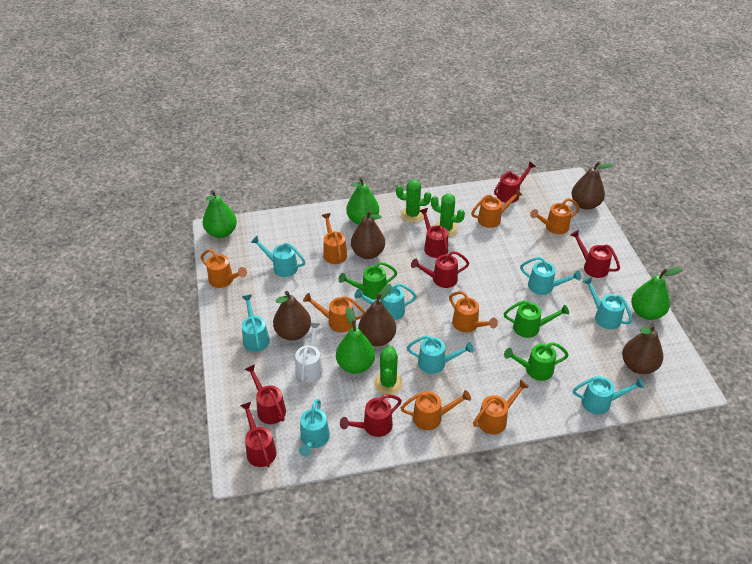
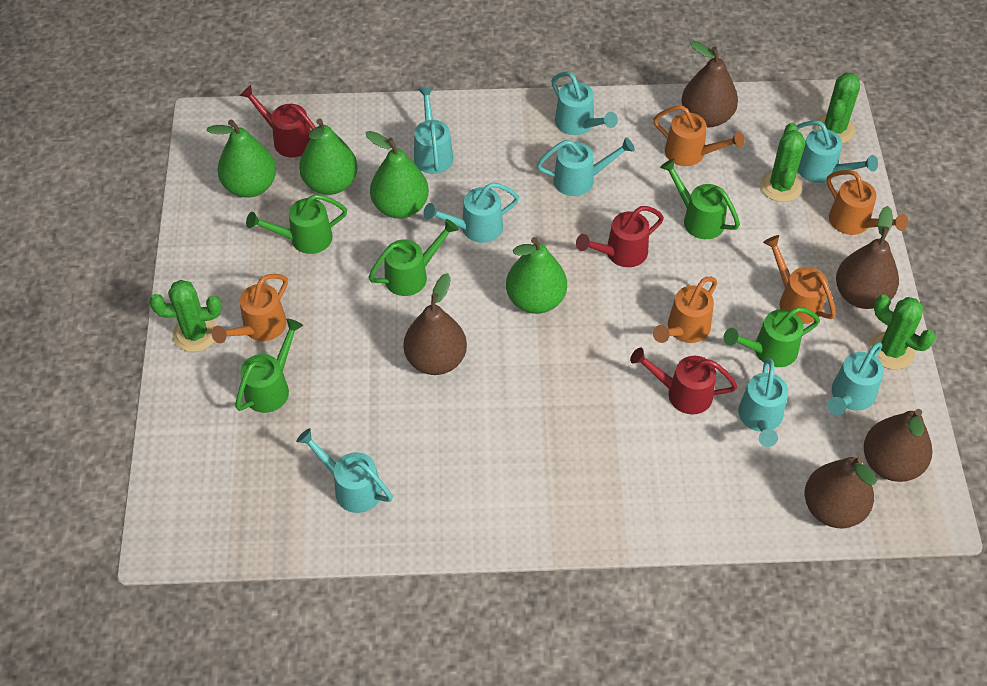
green cactus: [374,346,403,395] [396,179,431,223] [431,194,465,237] = 3 -> [150,280,222,352] [760,123,806,202] [814,73,860,143] [869,294,936,370] = 4
green watering can: [339,262,397,300] [504,300,569,338] [504,342,569,381] = 3 -> [235,319,303,413] [246,194,347,254] [369,219,459,296] [660,158,740,239] [723,307,820,367] = 5
orange watering can: [201,249,247,288] [303,293,365,332] [322,213,347,264] [401,390,471,430] [449,291,498,333] [471,188,522,228] [473,380,529,434] [530,198,580,234] = 8 -> [212,274,288,343] [653,106,745,166] [653,277,717,343] [763,235,836,324] [826,170,908,235] = 5
red watering can: [240,402,277,467] [245,364,286,424] [340,394,402,437] [411,251,469,288] [420,208,448,258] [494,161,536,203] [571,230,620,278] = 7 -> [239,85,316,157] [576,206,664,267] [630,348,737,414] = 3
white watering can: [295,323,323,382] = 1 -> none = 0

